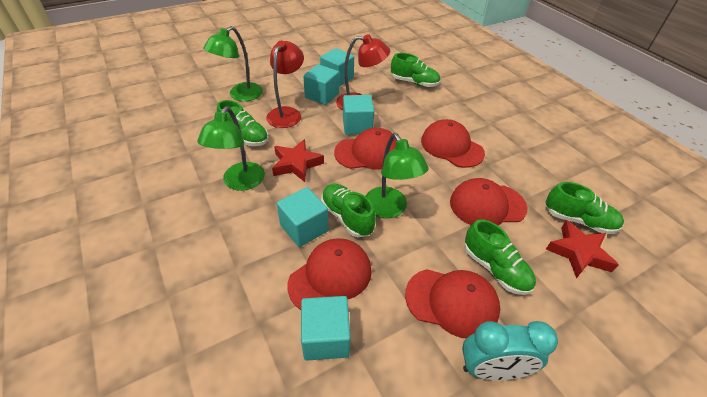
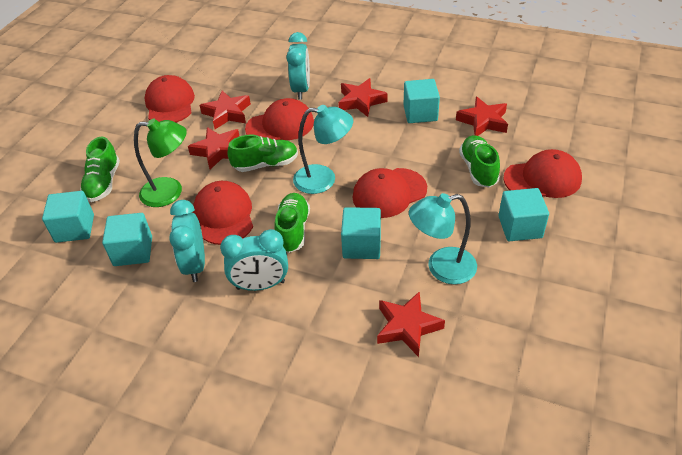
green lamp: [197,106,265,191] [203,26,263,101] [365,133,429,218] = 3 -> [134,118,187,207] = 1
green shoe: [217,100,269,146] [321,184,376,237] [391,53,440,87] [464,219,536,295] [545,182,624,234] = 5 -> [80,136,120,202] [227,135,298,172] [274,193,310,253] [459,135,500,188] = 4
red lamp: [266,41,304,128] [336,34,390,110] = 2 -> none = 0
red star: [272,139,324,182] [546,220,619,278] = 2 -> [188,127,239,169] [199,91,251,129] [338,78,388,117] [377,291,445,357] [456,97,508,136] = 5
turquoise clock: [462,321,558,380] = 1 -> [169,200,205,282] [220,229,288,291] [286,32,310,99] = 3
turquoise lamp: none = 0 -> [293,105,353,194] [409,193,477,284] = 2

